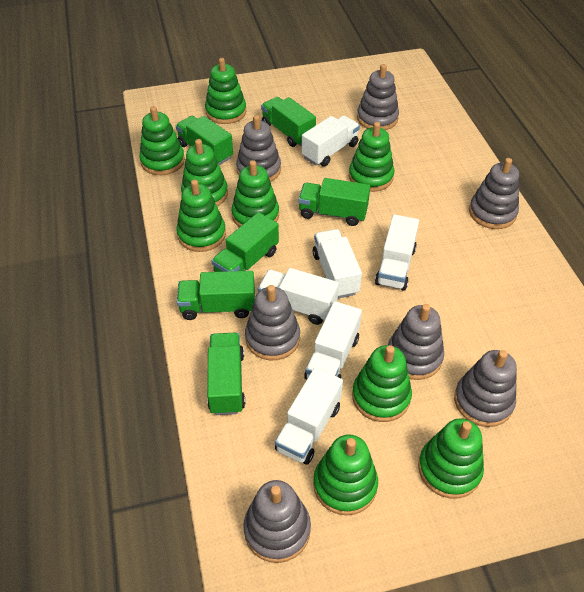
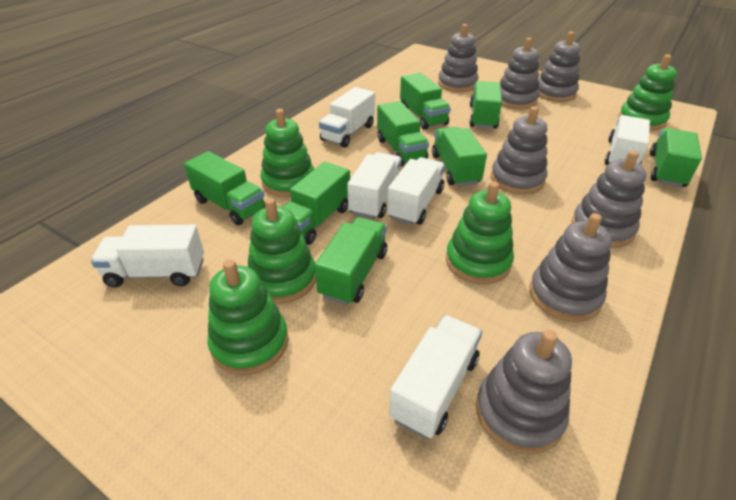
green stacking toy: [139,106,185,175] [176,180,226,252] [181,139,228,206] [205,58,246,124] [232,160,279,227] [313,435,378,515] [349,122,394,192] [352,345,412,422] [418,418,484,499] = 9 -> [207,260,289,375] [248,198,316,304] [260,109,314,197] [446,181,514,285] [619,55,677,131] = 5
green truck: [176,116,233,165] [177,271,255,320] [207,333,245,415] [212,212,279,272] [261,97,316,147] [298,178,370,226] = 6 -> [184,151,265,225] [283,162,350,245] [315,217,387,305] [377,101,429,166] [400,73,451,130] [432,127,487,186] [469,81,502,129] [650,128,702,187] = 8

